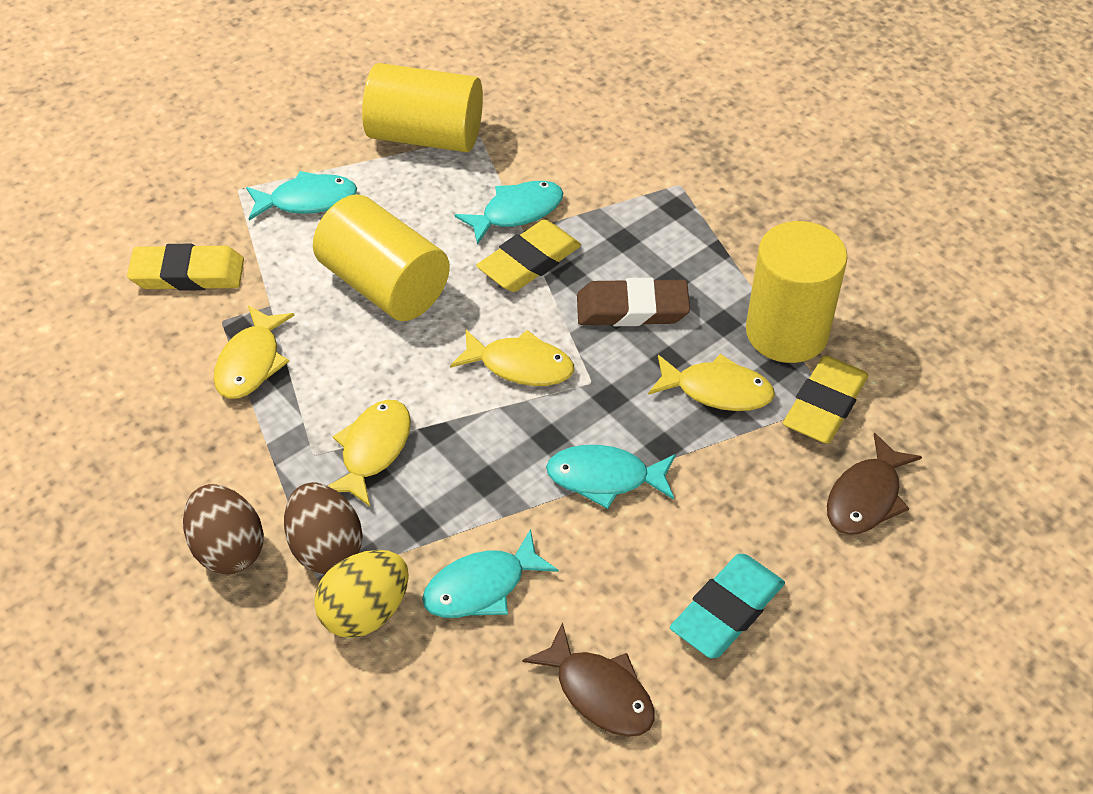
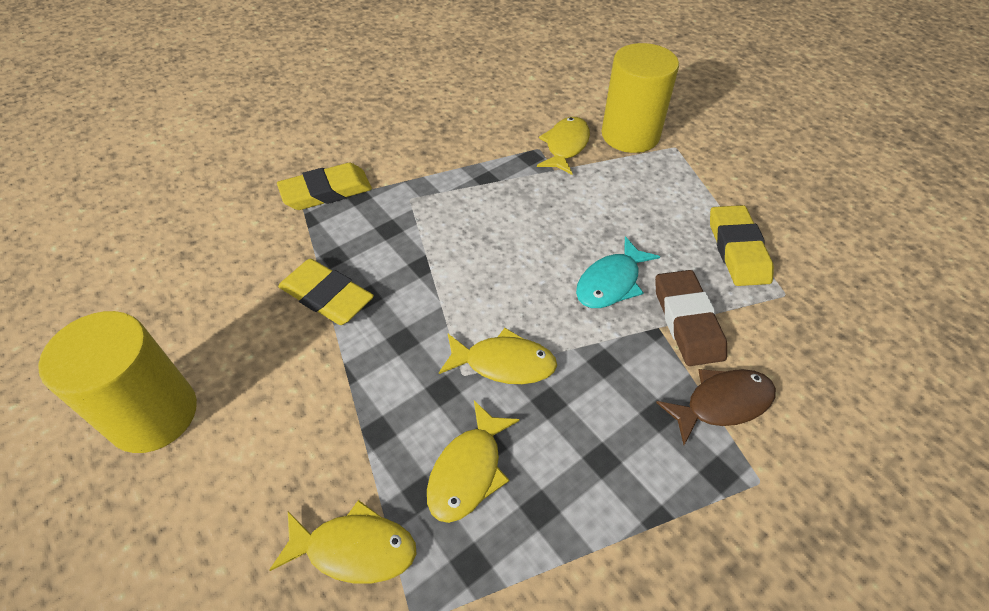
brown egg: [183,484,264,574] [284,482,363,574] = 2 -> none = 0
brown fish: [522,622,654,737] [827,433,922,535] = 2 -> [656,369,776,445] = 1
turquoise eraser: [670,554,785,658] = 1 -> none = 0
turquoise fish: [246,171,357,220] [422,529,558,618] [455,181,563,245] [546,445,676,509] = 4 -> [576,236,660,308] = 1
yellow cylinder: [313,194,450,321] [362,63,483,152] [746,221,848,363] = 3 -> [38,311,197,453] [602,43,679,153] = 2
yellow egg: [314,550,409,638] = 1 -> none = 0

